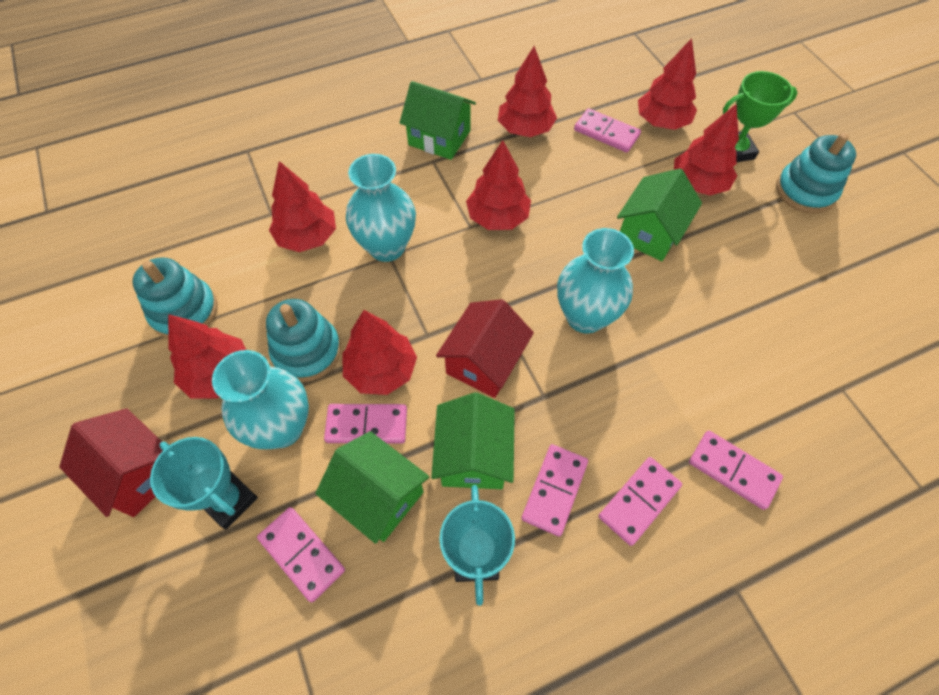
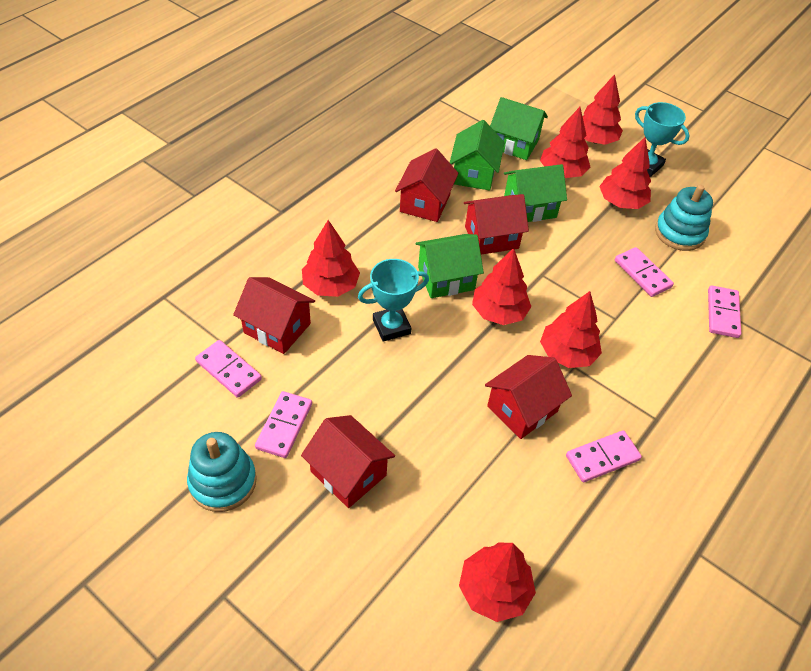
green trophy: [723,71,798,162] = 1 -> none = 0
pink domino: [257,507,345,602] [324,404,407,444] [521,444,588,537] [574,108,641,153] [599,457,682,546] [689,431,783,510] = 6 -> [195,340,262,398] [255,391,312,458] [566,430,642,483] [615,247,674,297] [708,285,741,338] = 5
red house: [59,408,163,517] [436,299,534,398] = 2 -> [233,277,315,354] [301,415,395,508] [395,148,459,222] [464,194,529,255] [485,355,572,439] = 5
turquoise stacking toy: [132,257,217,338] [266,299,341,382] [776,133,856,213] = 3 -> [187,432,257,512] [655,185,713,251] = 2
turquoise vase: [212,350,309,449] [346,154,416,262] [557,228,634,334] = 3 -> none = 0

